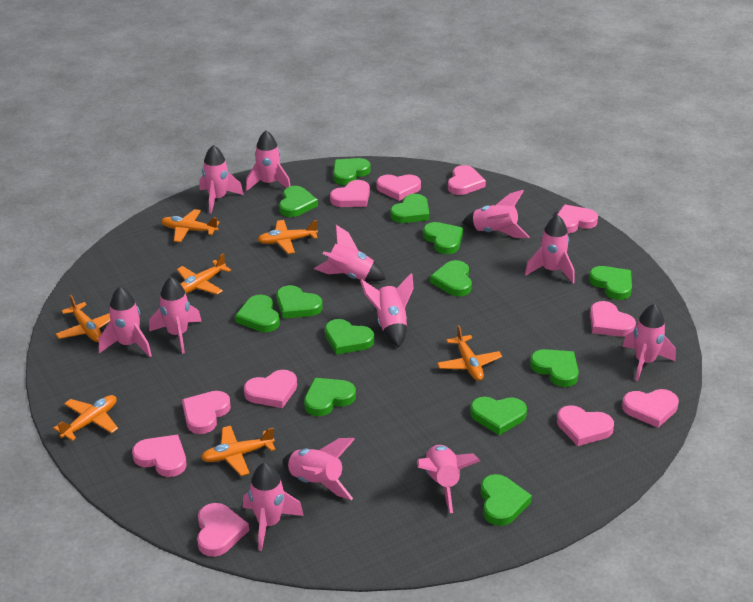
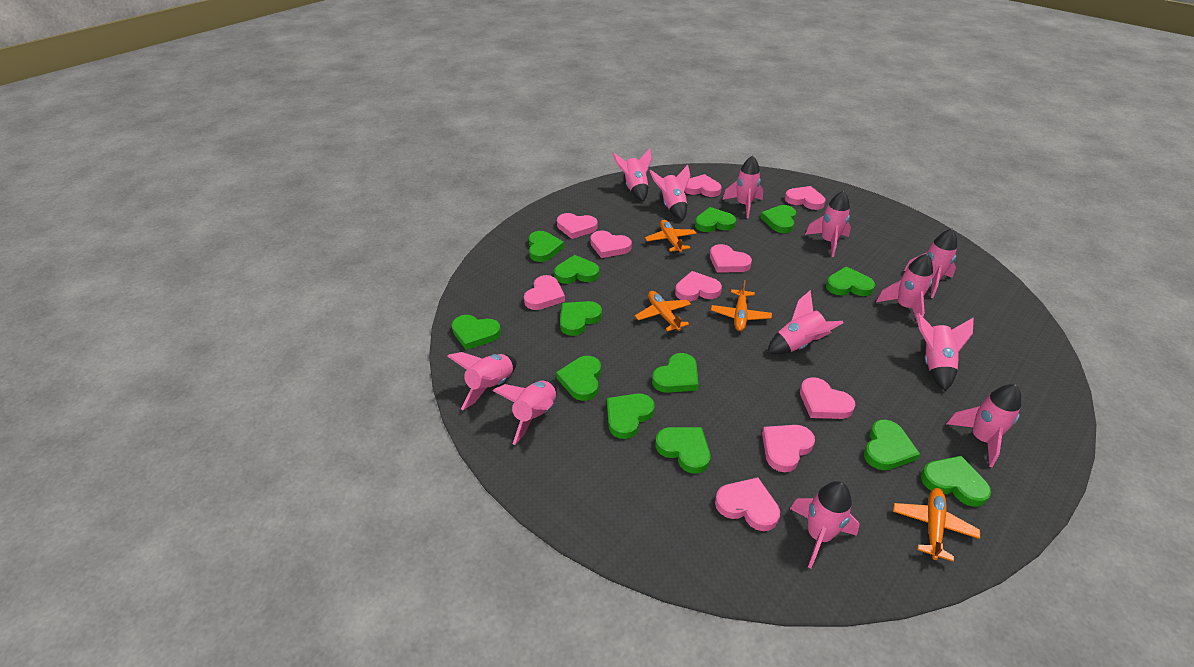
orange plane: [53,395,118,441] [56,295,110,342] [161,209,220,242] [177,253,231,294] [201,426,275,476] [257,220,318,254] [437,325,502,381] = 7 -> [635,291,691,332] [645,220,696,253] [711,280,772,331] [893,488,980,562] = 4
pink heart: [132,435,186,477] [182,391,231,434] [197,503,249,557] [244,370,297,408] [330,180,370,207] [377,174,421,201] [448,165,486,195] [557,405,614,446] [558,205,598,233] [590,301,636,337] [622,389,679,428] = 11 -> [524,275,565,310] [557,213,597,239] [590,230,632,258] [675,271,722,302] [685,174,722,197] [710,244,752,273] [715,477,780,531] [762,425,815,472] [785,186,825,210] [800,377,856,419] = 10

